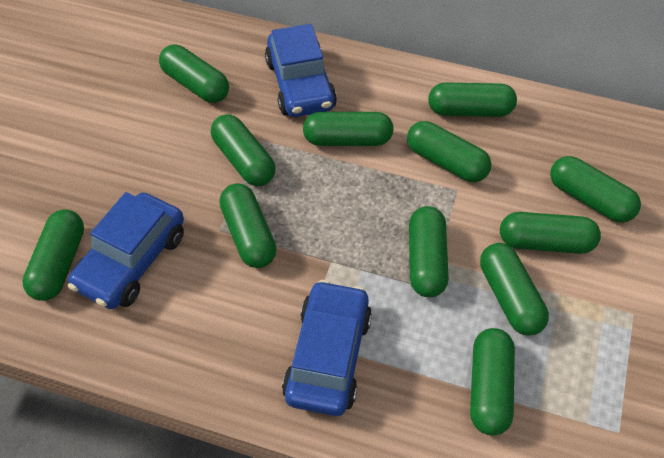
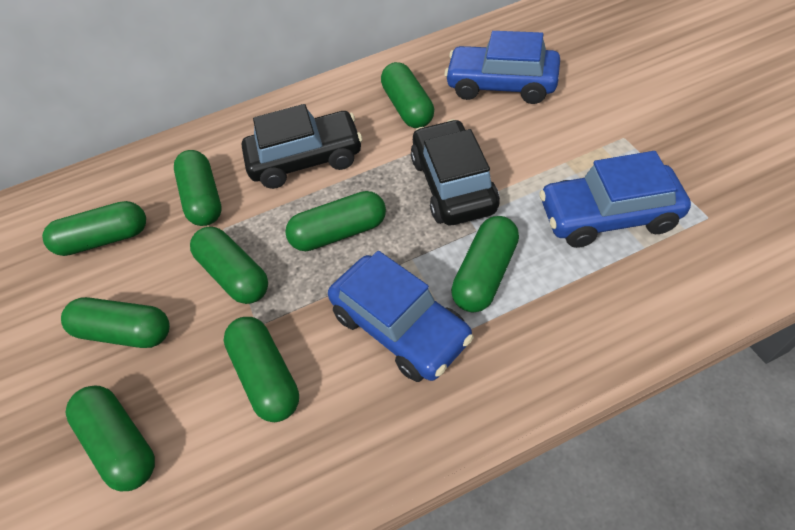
black car: none = 0 -> [242,104,362,189] [411,119,500,225] = 2
green capsule: [22,209,84,301] [159,45,229,103] [211,114,275,186] [219,184,277,268] [303,112,394,146] [407,121,492,182] [409,206,449,297] [428,82,517,117] [470,328,515,436] [480,243,549,336] [500,212,601,254] [550,156,641,223] = 12 -> [42,201,146,256] [61,297,170,348] [66,386,155,491] [174,150,222,226] [190,227,268,304] [224,317,299,422] [285,191,386,251] [381,62,434,128] [451,216,519,313] = 9

